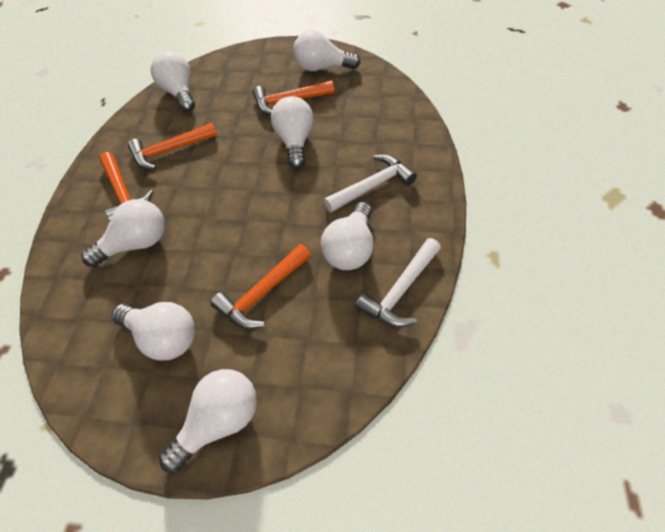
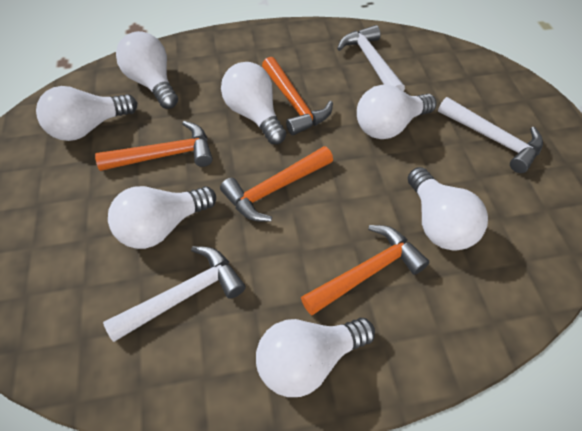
white hammer: [324,155,417,212] [355,238,441,327] = 2 -> [103,246,246,342] [337,25,405,92] [438,97,543,173] = 3

